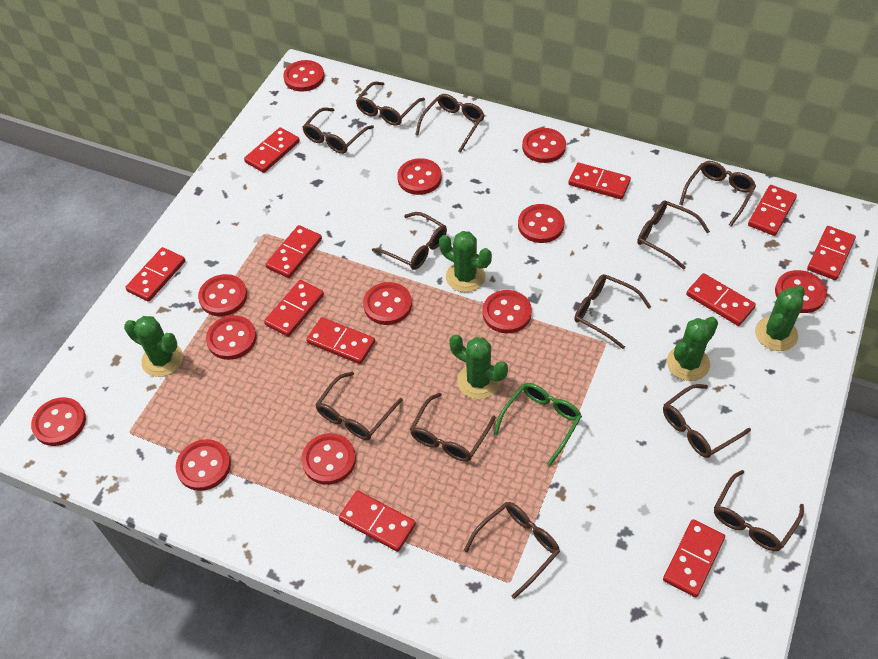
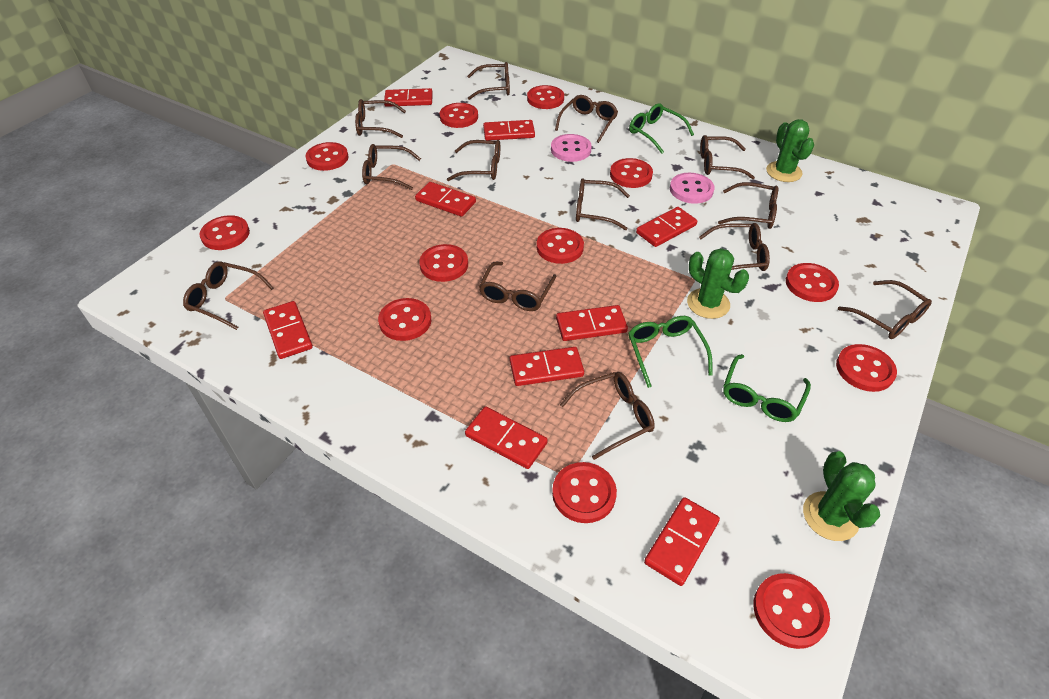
brown glasses: [303,107,374,154] [315,372,403,440] [356,82,425,126] [372,212,447,270] [410,393,496,462] [415,94,484,153] [464,502,560,599] [574,274,651,349] [637,200,710,269] [663,384,751,458] [679,161,756,226] [714,470,804,551] = 12 -> [183,262,274,330] [355,99,406,138] [362,144,421,190] [447,140,500,181] [467,62,510,100] [479,262,556,311] [555,95,618,143] [560,372,655,460] [576,178,630,230] [699,223,770,271] [700,135,755,179] [718,182,778,229] [838,280,932,339] = 13
green cactus: [124,316,183,377] [439,231,492,292] [449,334,508,399] [667,317,718,381] [755,285,805,351] = 5 -> [687,248,749,319] [766,119,814,182] [803,451,880,541] = 3
green glasses: [494,383,582,466] = 1 -> [628,316,713,388] [629,103,694,154] [723,354,811,422] = 3
pink button: none = 0 -> [551,134,592,162] [670,173,715,204] = 2
red domino: [125,247,185,302] [244,127,300,173] [264,280,324,337] [265,225,322,278] [306,317,375,364] [339,490,416,552] [568,163,631,199] [663,519,725,597] [686,273,756,326] [748,185,797,236] [807,226,856,280] = 11 -> [263,301,313,359] [384,88,433,107] [415,182,476,217] [465,407,548,469] [483,120,535,141] [510,347,584,386] [556,305,628,341] [636,207,697,247] [644,497,720,586] = 9

